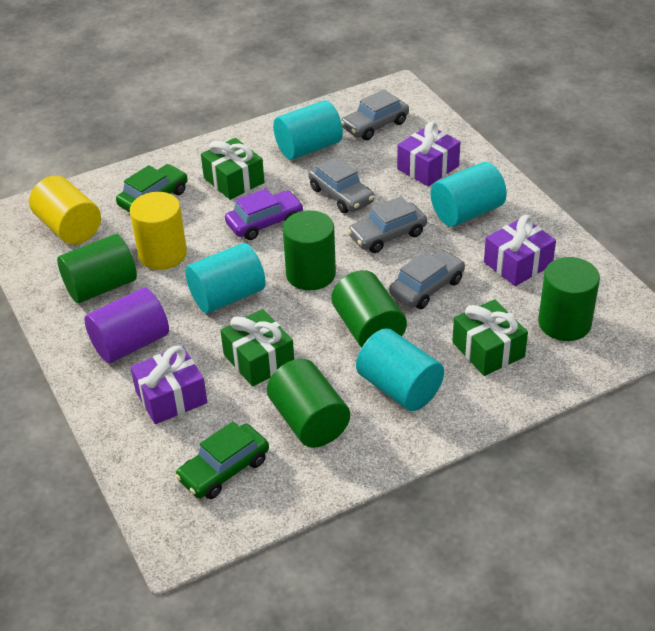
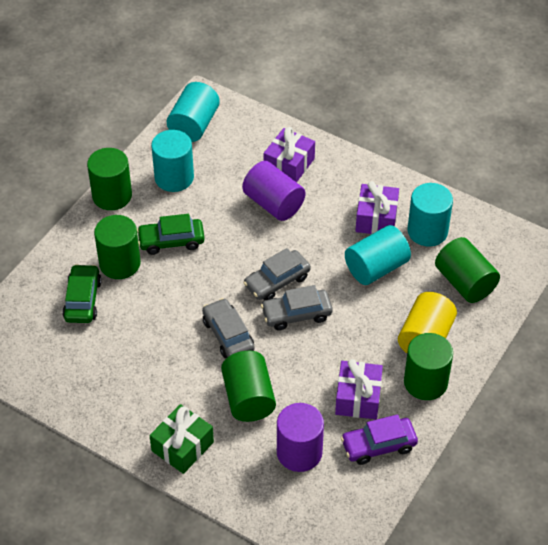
green gift: [201,138,264,200] [220,309,294,387] [452,299,528,376] = 3 -> [149,404,214,474] = 1
grey car: [308,156,374,213] [341,89,409,140] [347,196,427,253] [389,250,465,309] = 4 -> [202,298,255,358] [243,248,311,300] [261,285,333,331] = 3
purple cylinder: [84,288,169,363] = 1 -> [242,161,305,221] [277,403,324,472] = 2
yellow cylinder: [29,176,101,245] [130,192,187,270] = 2 -> [398,292,457,353] = 1

